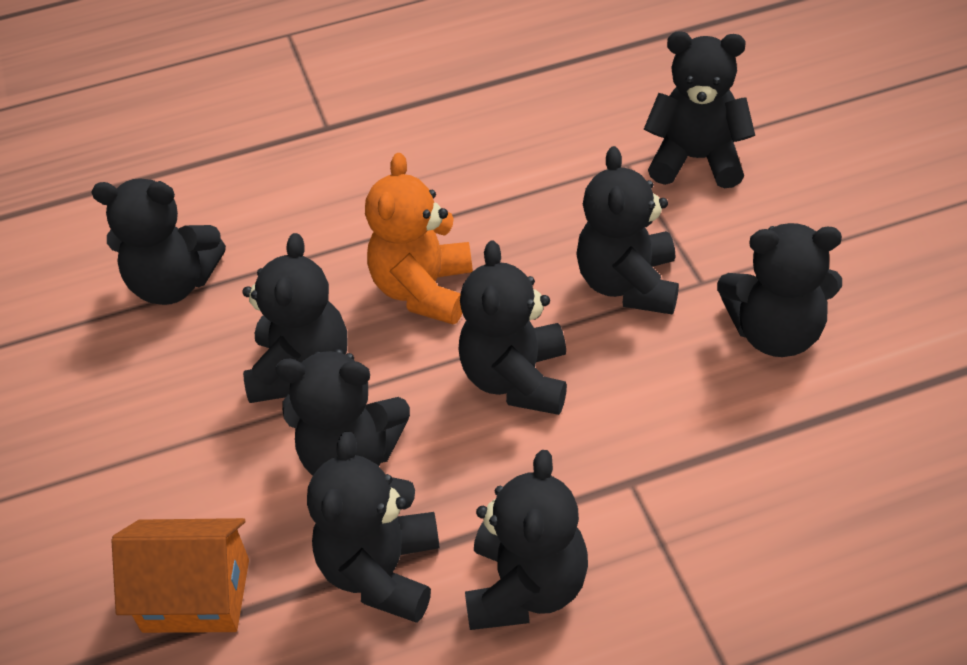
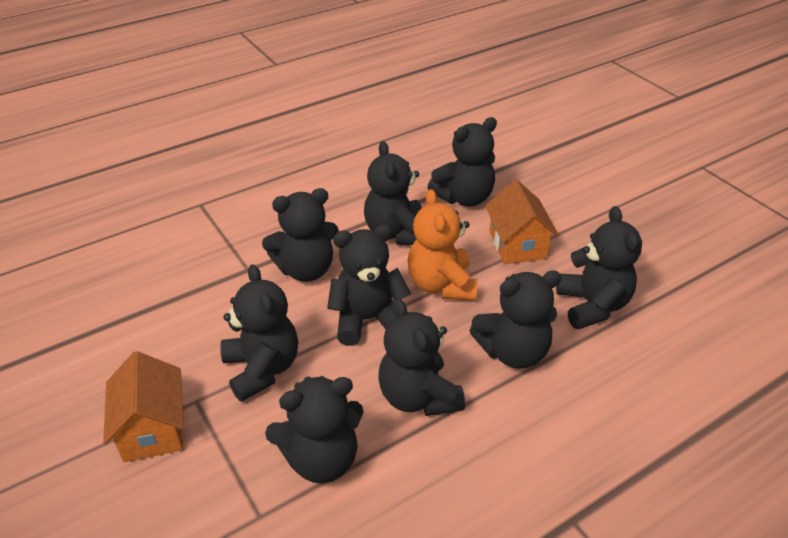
orange house: [111,518,249,633] = 1 -> [103,351,184,462] [485,179,559,264] = 2

